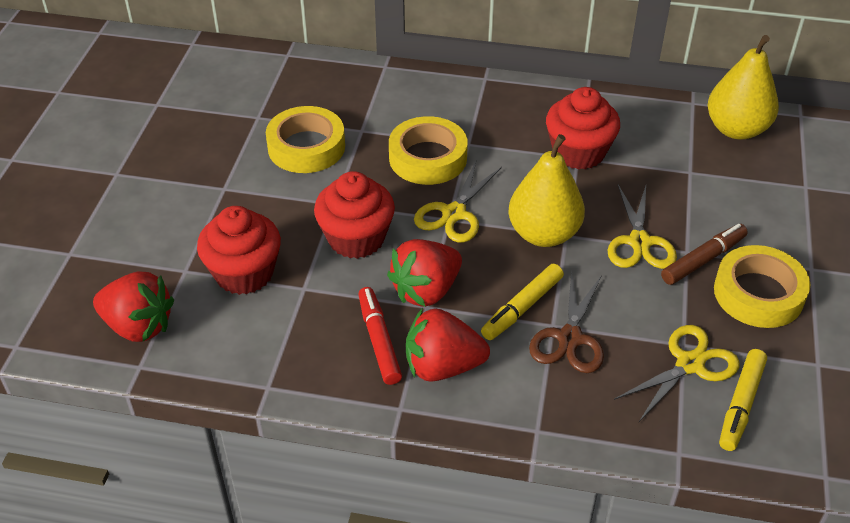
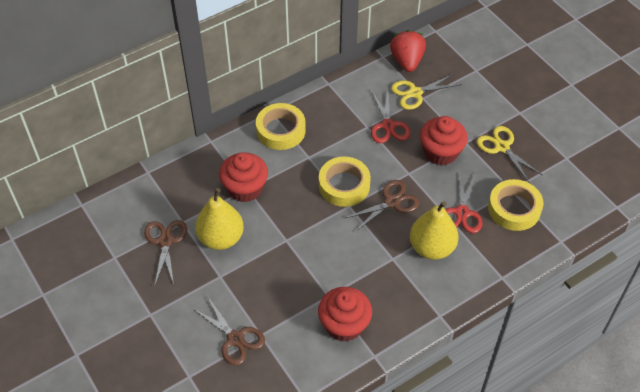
brown marker: [661,224,748,285] = 1 -> none = 0
brown scissors: [529,269,604,373] = 1 -> [144,220,187,287] [192,296,265,366] [346,180,419,232] = 3
red marker: [358,287,402,385] = 1 -> none = 0
red scissors: none = 0 -> [371,90,410,143] [445,173,482,233] = 2
red strawberry: [93,271,174,342] [387,239,462,306] [406,308,490,382] = 3 -> [390,30,426,72] = 1
yellow marker: [481,264,564,340] [719,349,767,451] = 2 -> none = 0
yellow scissors: [414,159,502,242] [608,185,677,269] [614,325,740,422] = 3 -> [391,74,462,110] [477,126,542,182] = 2

